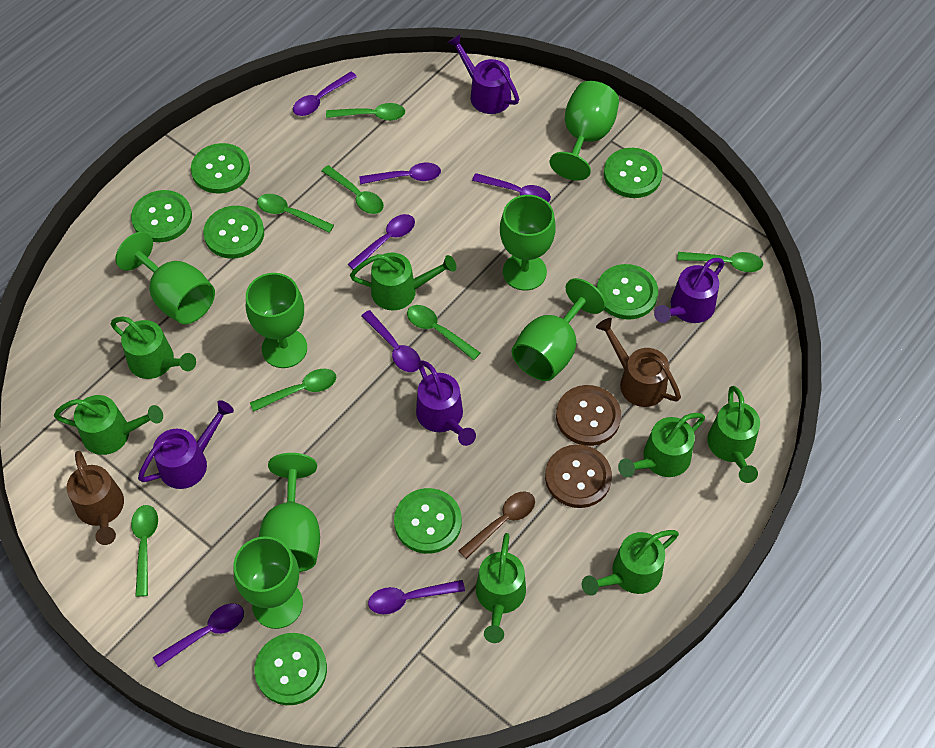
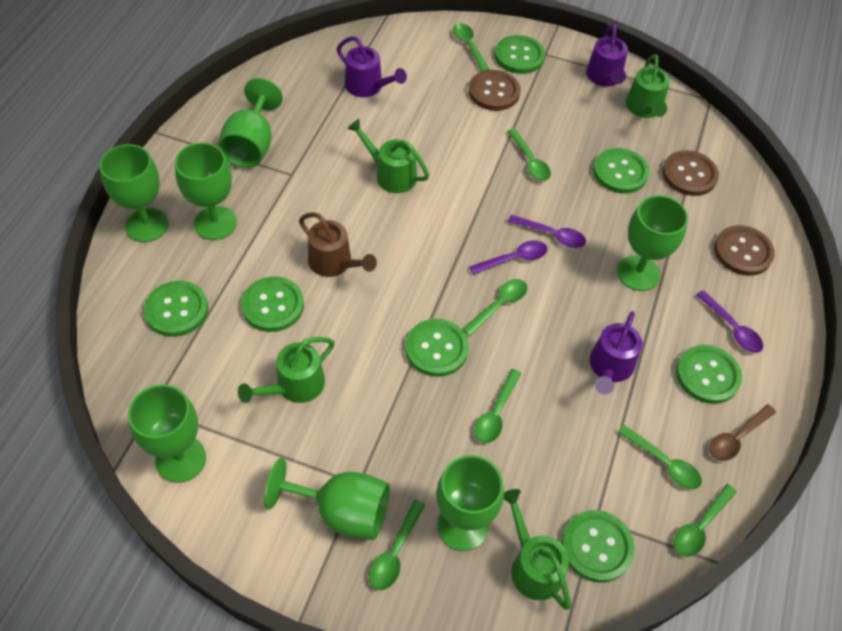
brown button: [545,444,612,508] [556,385,621,446] = 2 -> [469,70,521,111] [662,150,719,196] [714,225,775,276] = 3
brown watering can: [67,451,124,545] [596,318,681,407] = 2 -> [299,212,377,277] = 1
green watering can: [54,395,163,455] [110,316,196,379] [350,253,456,310] [476,533,526,643] [582,530,679,596] [618,413,705,478] [707,386,760,483] = 7 -> [238,337,335,403] [347,119,430,193] [504,489,571,610] [626,54,670,118] = 4
purple spoon: [153,604,244,668] [293,72,357,116] [348,214,415,269] [359,163,441,184] [361,310,421,372] [368,580,465,614] [472,173,551,202] = 7 -> [469,240,547,275] [508,215,586,248] [696,290,763,353] = 3
purple watering can: [138,400,234,489] [416,360,476,446] [447,34,519,114] [654,258,725,323] = 4 -> [337,36,407,97] [586,24,628,87] [590,311,643,395] = 3

